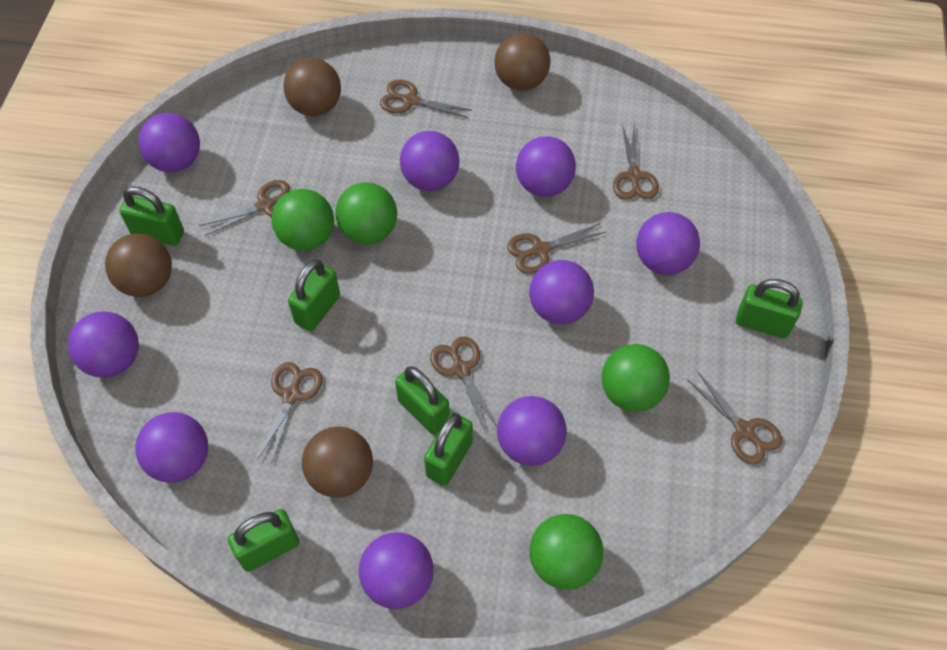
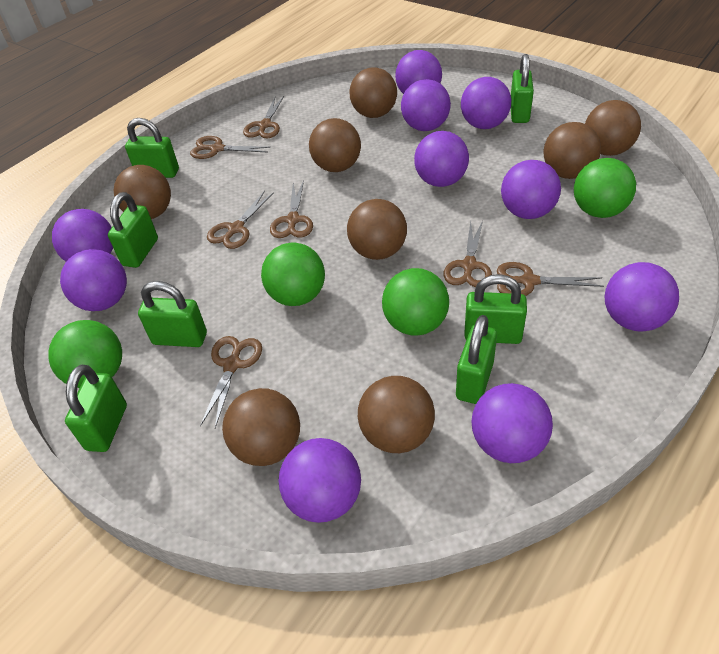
brown ball: [105,233,172,297] [283,58,341,116] [302,426,373,498] [495,33,551,91] = 4 -> [114,165,171,219] [222,388,300,466] [309,118,361,172] [347,199,407,260] [349,67,397,118] [358,376,435,453] [544,122,601,179] [585,100,641,156] = 8
green padlock: [119,186,184,246] [228,509,300,572] [288,259,340,332] [395,366,450,435] [424,413,473,486] [736,279,803,338] = 6 -> [65,365,127,452] [108,192,158,268] [125,118,179,178] [138,281,207,347] [456,315,497,404] [464,274,527,344] [511,54,534,123] = 7
purple ball: [68,311,139,378] [135,412,208,483] [139,113,200,173] [359,532,433,609] [400,131,459,191] [497,396,567,466] [516,136,576,197] [529,260,594,324] [636,212,700,275] = 9 -> [52,209,113,261] [60,249,127,311] [278,438,361,523] [395,50,442,94] [401,79,451,131] [414,131,469,187] [461,77,511,129] [472,383,553,463] [501,160,561,219] [605,262,679,331] = 10

